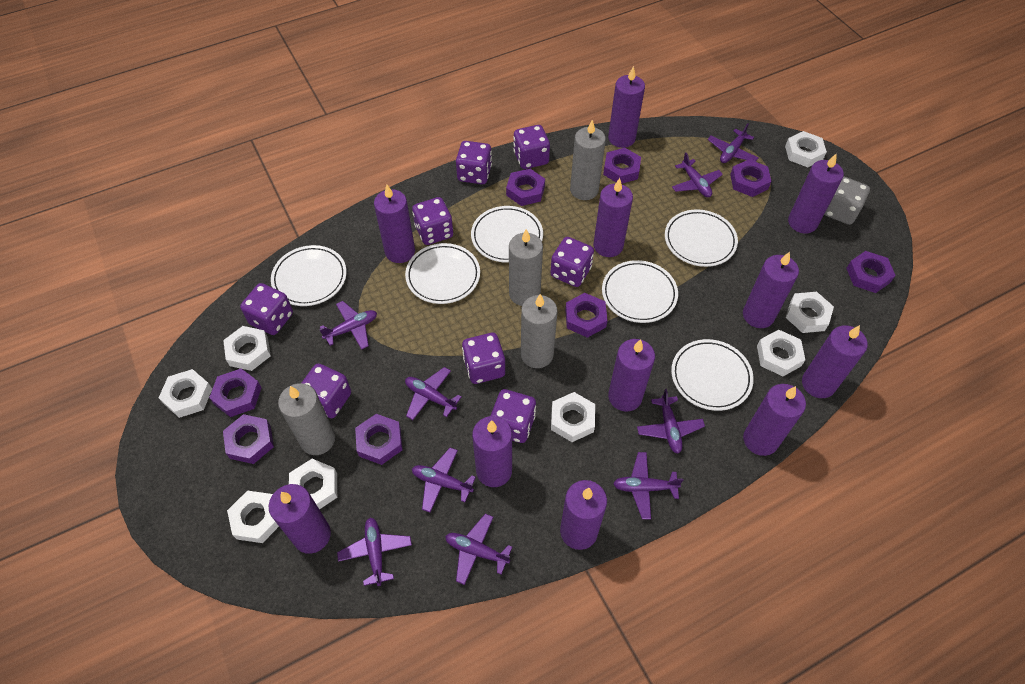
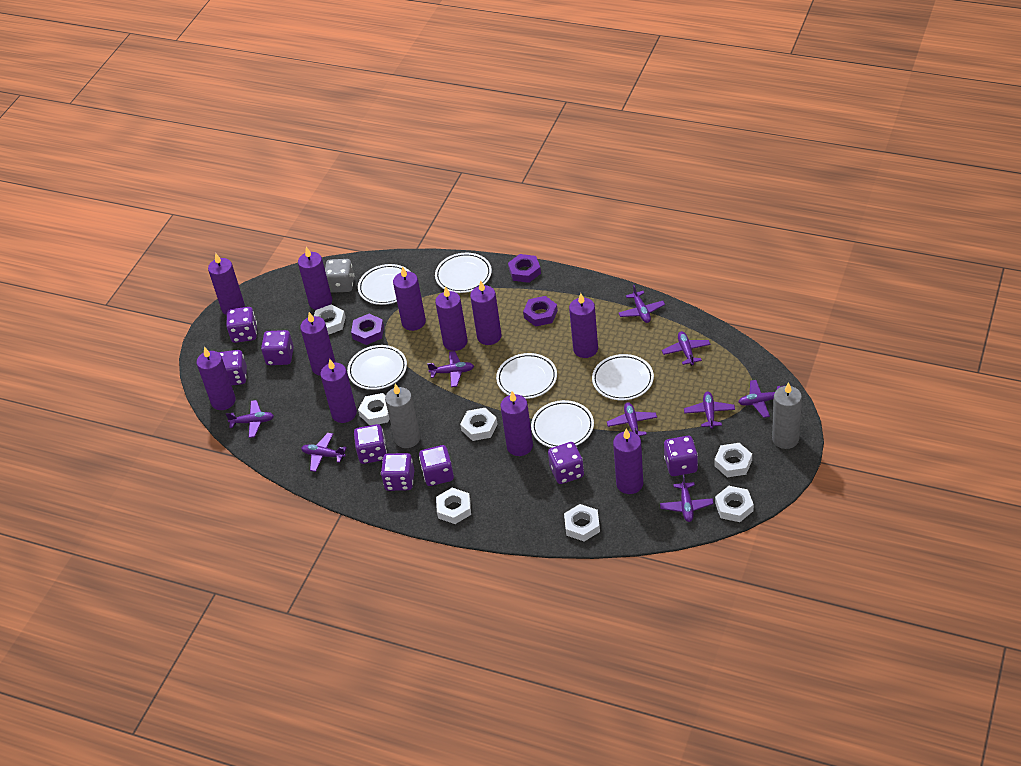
grey candle: [278,383,335,455] [509,229,543,306] [521,294,557,368] [570,120,606,200] = 4 -> [385,384,420,448] [772,382,802,449] = 2
purple nut: [209,369,262,417] [223,414,274,464] [355,414,403,465] [506,169,545,206] [565,293,608,338] [603,148,641,184] [730,159,772,197] [846,251,896,293] = 8 -> [351,314,384,345] [508,254,541,283] [523,296,558,327] = 3
white nut: [159,369,212,418] [223,326,271,371] [227,490,279,543] [289,459,337,509] [551,392,595,442] [757,330,806,376] [785,131,827,167] [786,292,834,333] = 8 -> [314,304,346,335] [358,393,390,425] [436,488,471,524] [460,408,497,441] [564,504,600,541] [714,443,752,477] [715,486,754,522] = 7

